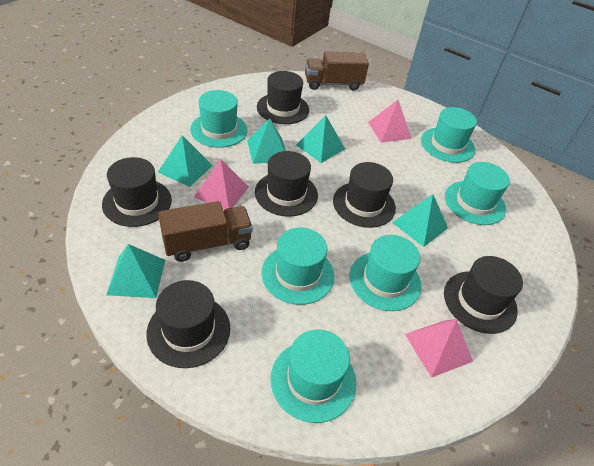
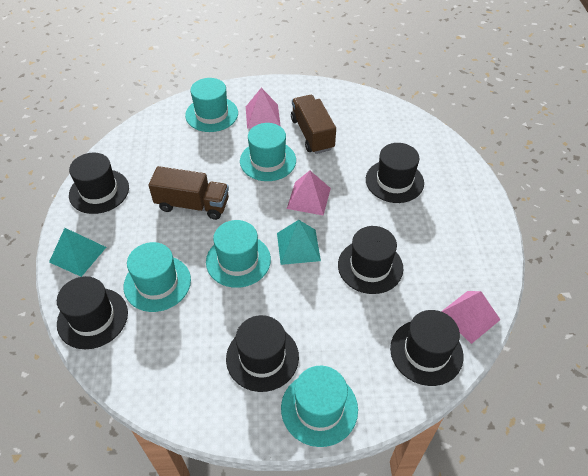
turquoise hat: [190,90,248,148] [262,228,334,305] [271,330,356,423] [350,235,421,311] [421,107,477,163] [445,162,510,225] = 6 -> [123,242,191,312] [185,78,238,132] [206,220,271,288] [240,123,296,181] [281,366,358,447] = 5
turquoise pyramid: [106,244,165,298] [158,135,213,187] [247,118,286,164] [296,115,345,163] [392,194,448,247] = 5 -> [49,228,106,277] [277,220,321,265] = 2

